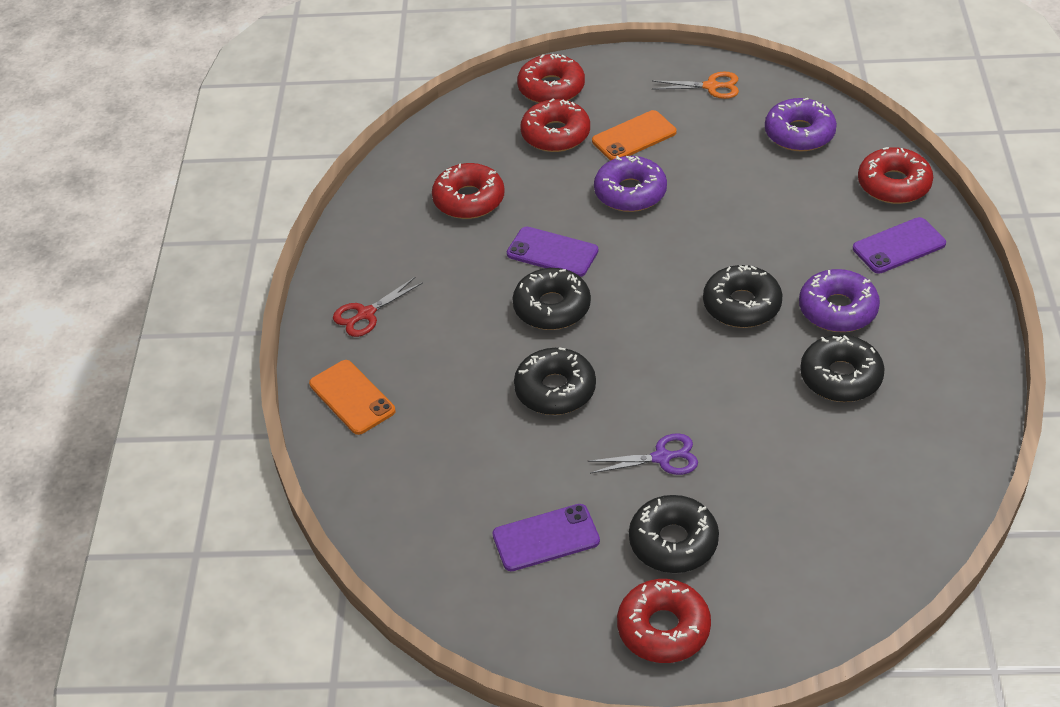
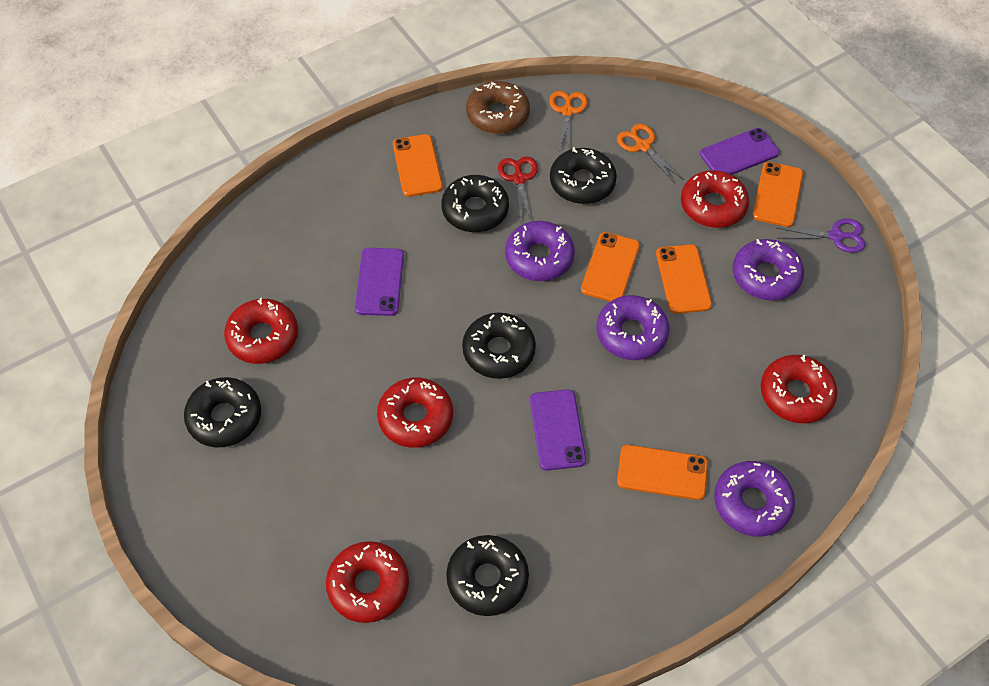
brown donut: none = 0 -> [466,81,530,134] = 1
orange phone: [309,360,395,435] [592,110,676,161] = 2 -> [393,134,443,197] [581,232,640,302] [617,445,708,500] [656,244,712,314] [753,162,803,227] = 5
orange scissors: [652,72,739,99] = 1 -> [549,91,588,150] [617,124,683,184] = 2
purple donut: [594,156,667,212] [765,98,837,152] [799,269,880,332] = 3 -> [505,221,575,281] [596,295,670,360] [714,461,795,537] [733,239,804,301] = 4

